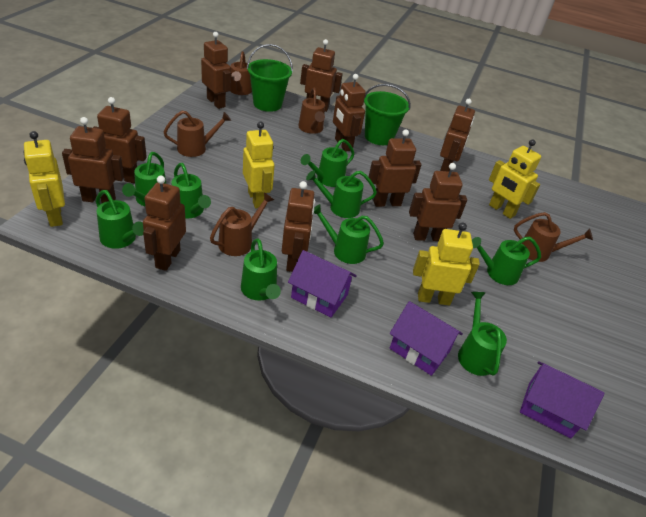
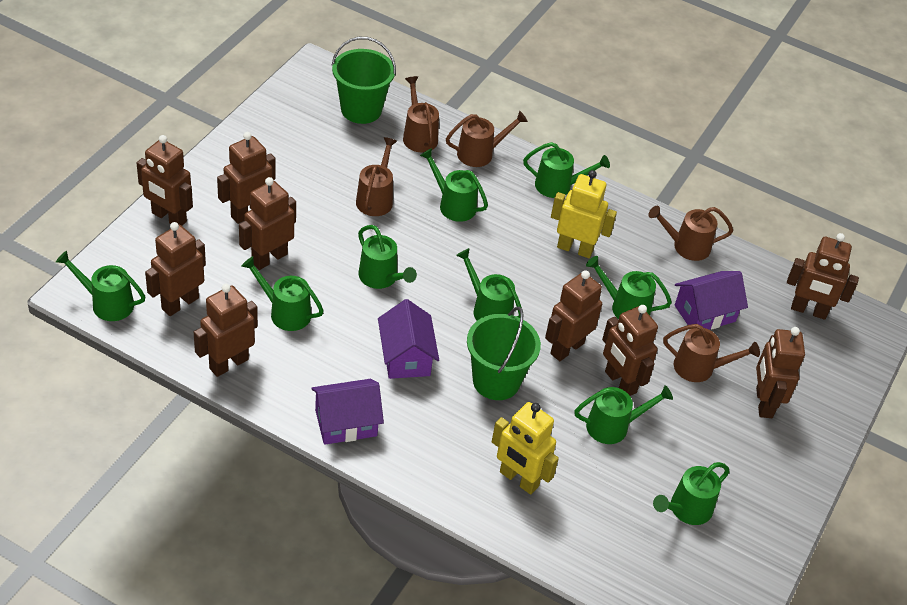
brown robot: [62,117,124,203] [93,97,147,183] [143,175,186,271] [201,32,231,109] [282,181,315,272] [300,39,343,112] [333,74,366,152] [369,129,421,207] [409,163,467,241] [440,99,475,171] = 10 -> [137,135,193,226] [145,222,206,316] [194,284,258,377] [217,132,276,224] [239,177,296,270] [545,270,602,361] [602,305,658,396] [756,327,805,418] [787,233,859,320] = 9
yellow robot: [24,131,65,227] [243,122,275,209] [413,223,480,306] [489,139,541,219] = 4 -> [492,402,559,495] [551,170,617,258] = 2

